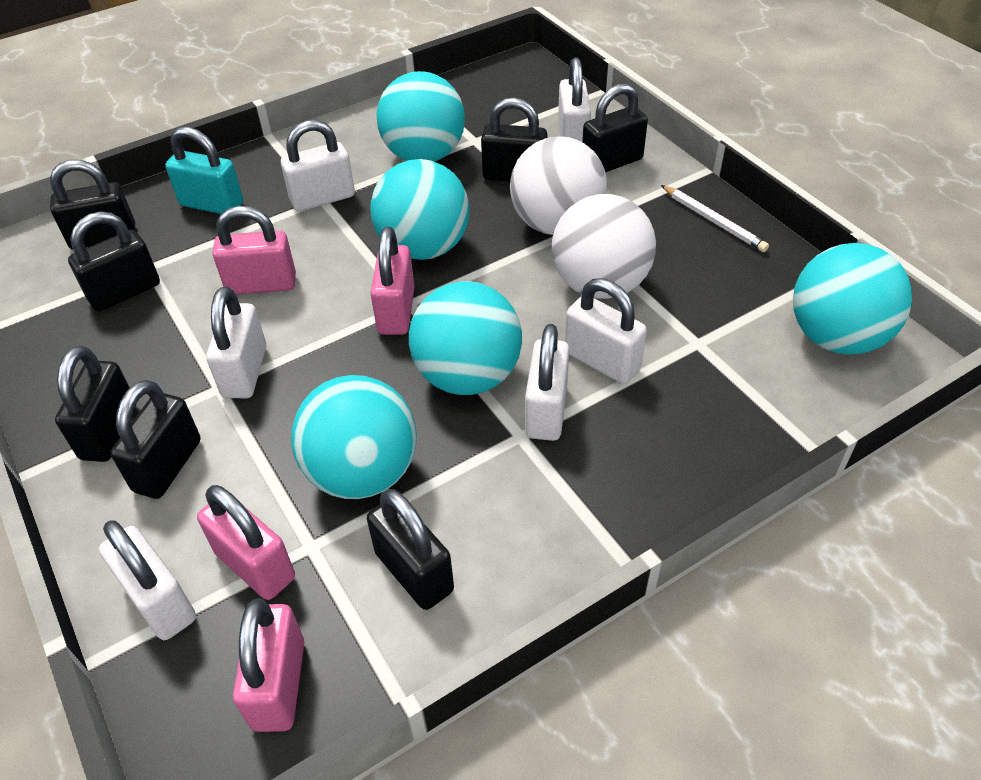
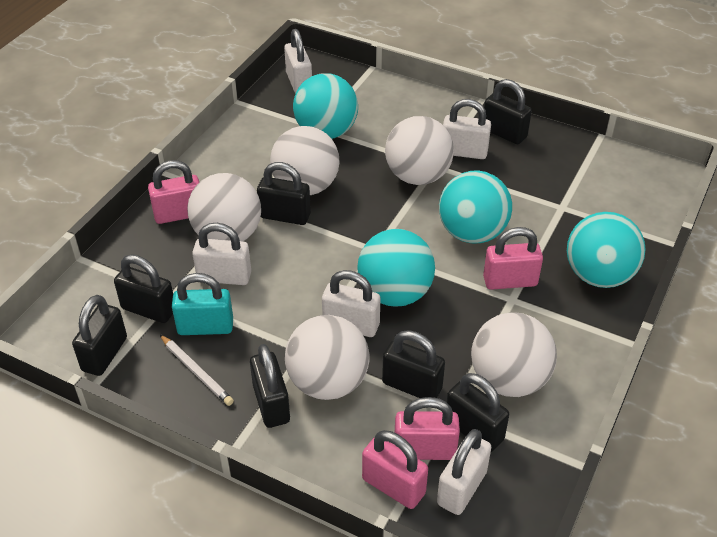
turquoise ball: [291,375,417,499] [370,159,470,260] [376,71,465,162] [409,281,522,395] [793,243,912,355] = 5 -> [293,73,358,139] [357,229,435,307] [439,170,512,243] [567,212,646,288] = 4
white ball: [510,136,607,235] [552,194,656,299] = 2 -> [187,173,261,241] [270,126,340,195] [285,315,370,400] [385,116,454,185] [471,312,557,397] = 5
white padlock: [99,520,196,640] [206,286,266,398] [281,120,355,212] [525,324,569,441] [558,57,591,142] [565,278,647,384] = 6 -> [192,223,251,285] [284,29,312,93] [322,270,380,337] [437,429,491,515] [443,99,491,159] = 5

